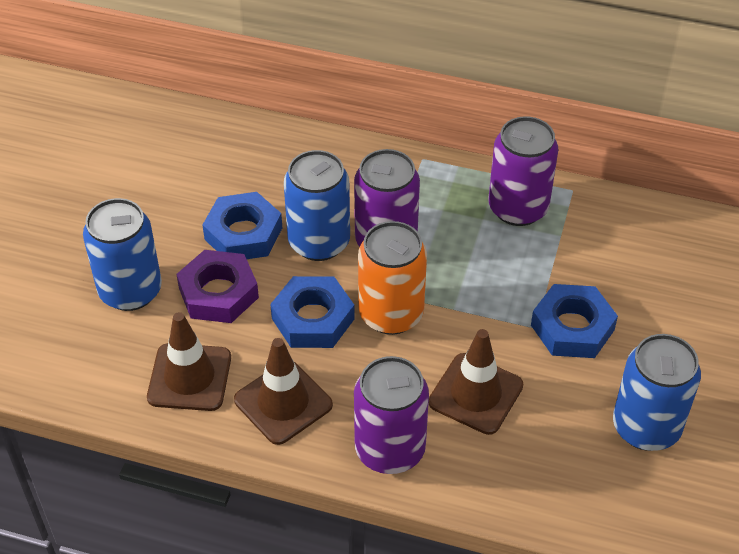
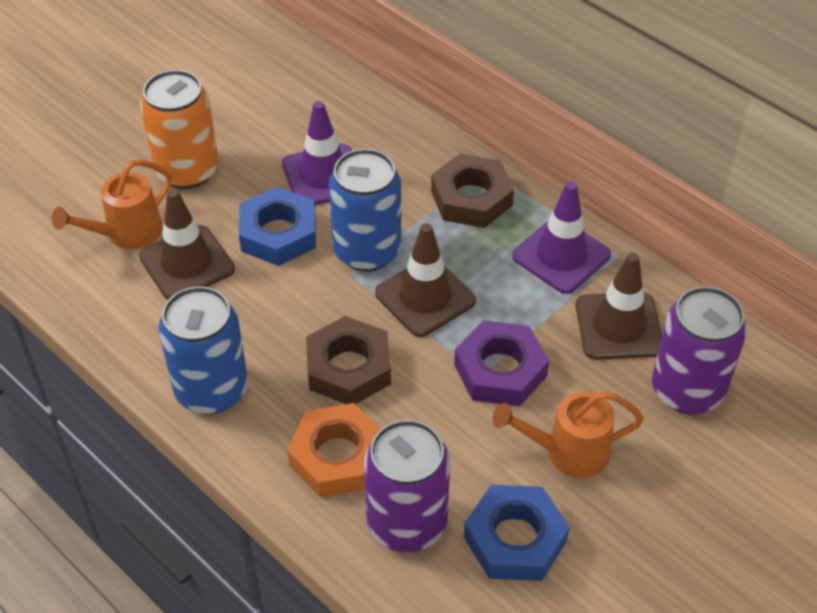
blue can: [83,198,162,311] [284,150,350,261] [613,334,701,451] = 3 -> [159,286,248,414] [329,149,401,271] = 2
blue nut: [202,192,282,259] [270,276,355,348] [531,284,618,358] = 3 -> [239,187,316,266] [464,485,570,581] = 2
brown nut: none = 0 -> [306,316,391,404] [431,154,514,228] = 2
orange nut: none = 0 -> [287,403,381,497] = 1
orange watering can: none = 0 -> [52,160,172,249] [492,391,644,478] = 2
purple can: [354,149,420,246] [354,356,429,474] [489,116,558,226] = 3 -> [364,420,450,553] [652,286,747,414] = 2
purple traffic cone: none = 0 -> [282,101,352,205] [512,181,611,294] = 2

